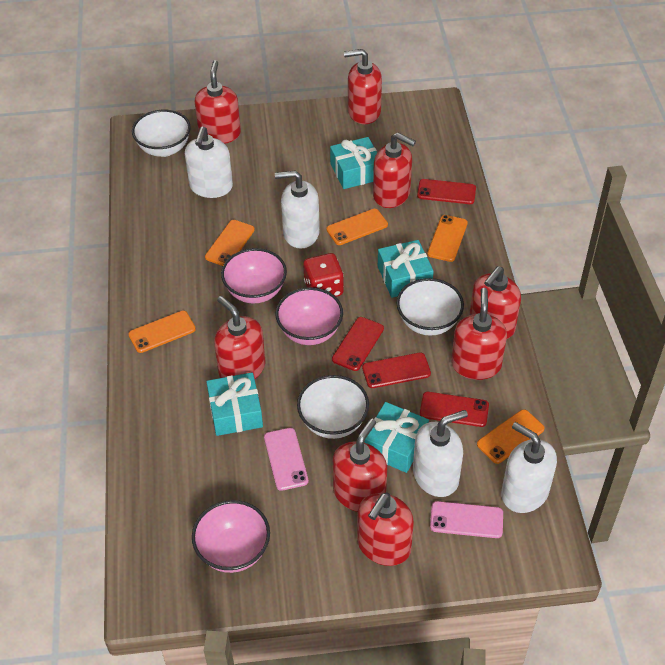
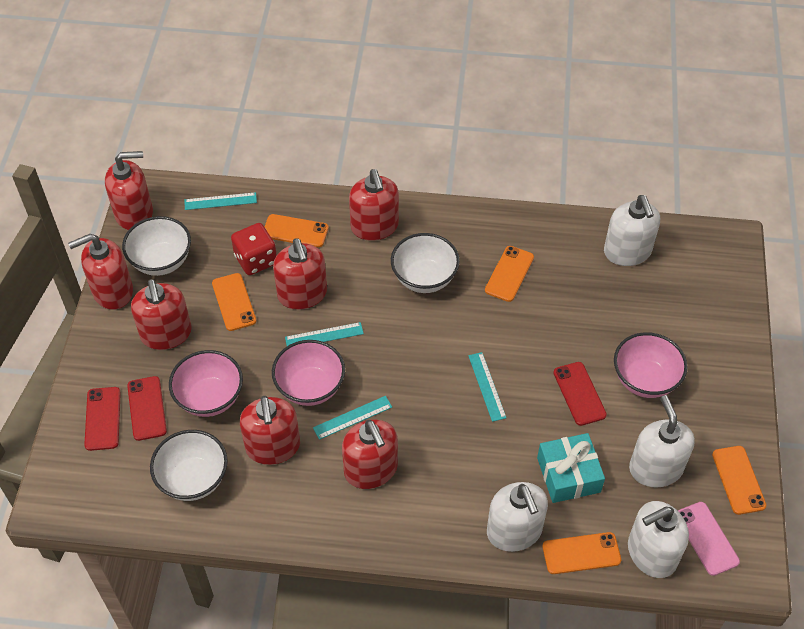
pink phone: [264,428,308,491] [430,501,503,538] = 2 -> [678,502,740,576] = 1
red phone: [332,317,384,371] [362,353,431,388] [417,179,476,204] [420,392,489,427] = 4 -> [84,387,121,451] [127,376,167,441] [553,362,607,426] = 3
red soap dispenser: [195,60,241,144] [214,296,265,379] [333,418,387,512] [344,49,382,124] [357,492,414,566] [373,132,416,208] [451,288,507,380] [469,266,521,339] = 8 -> [68,234,133,310] [105,151,153,230] [131,279,192,350] [240,396,300,465] [273,238,327,310] [342,420,398,489] [349,169,399,241] = 7
turquoise gift: [206,372,263,436] [330,137,377,189] [364,402,429,473] [378,240,434,298] = 4 -> [537,433,605,503] = 1
turquoise ruler: none = 0 -> [184,192,257,210] [285,322,364,346] [313,396,392,440] [468,352,506,422] = 4

